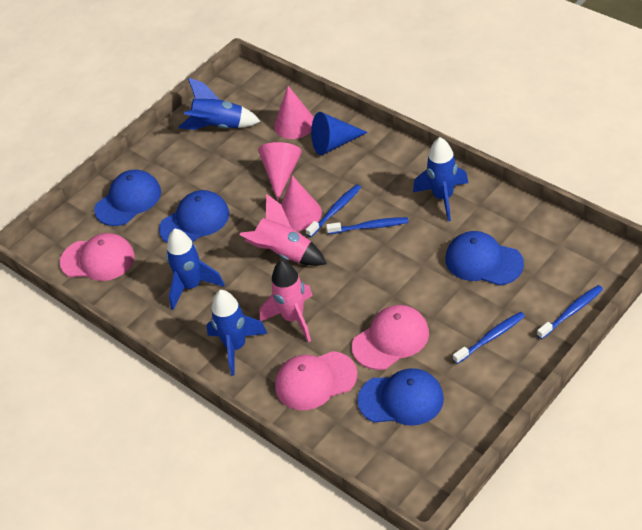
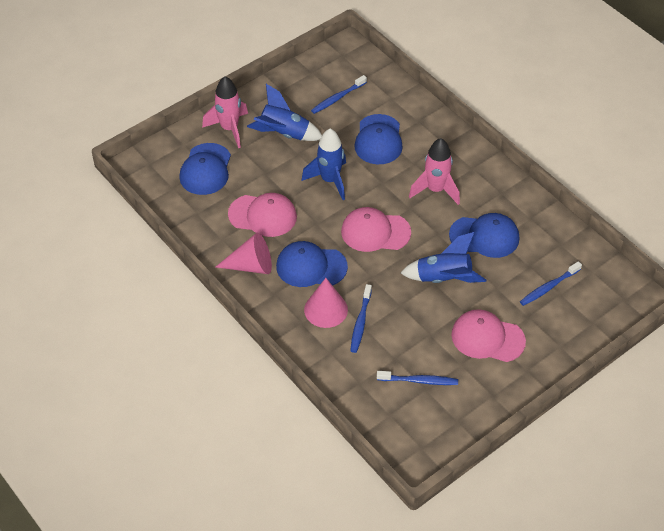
blue cone: [311,112,368,155] = 1 -> none = 0
blue rocket: [166,228,225,310] [178,78,260,130] [206,290,268,376] [413,137,468,221] = 4 -> [247,84,322,141] [302,129,346,200] [401,232,486,283] = 3
pink cone: [258,142,302,201] [274,86,314,139] [281,176,322,231] = 3 -> [216,233,272,274] [304,278,348,328] = 2

